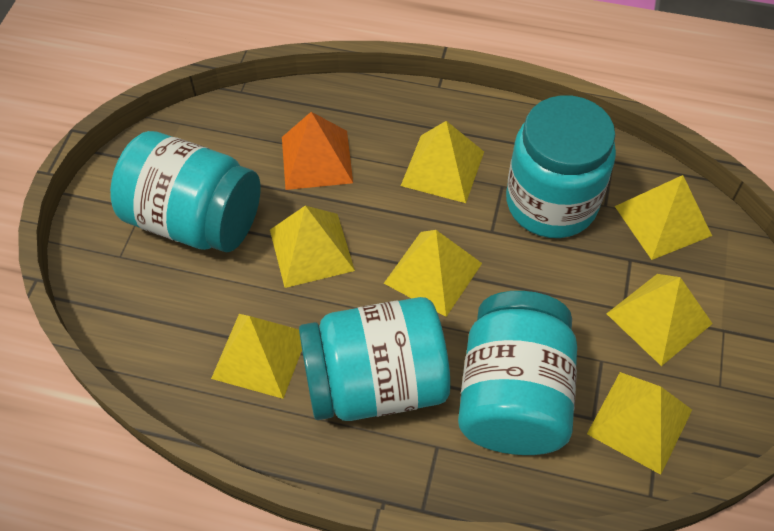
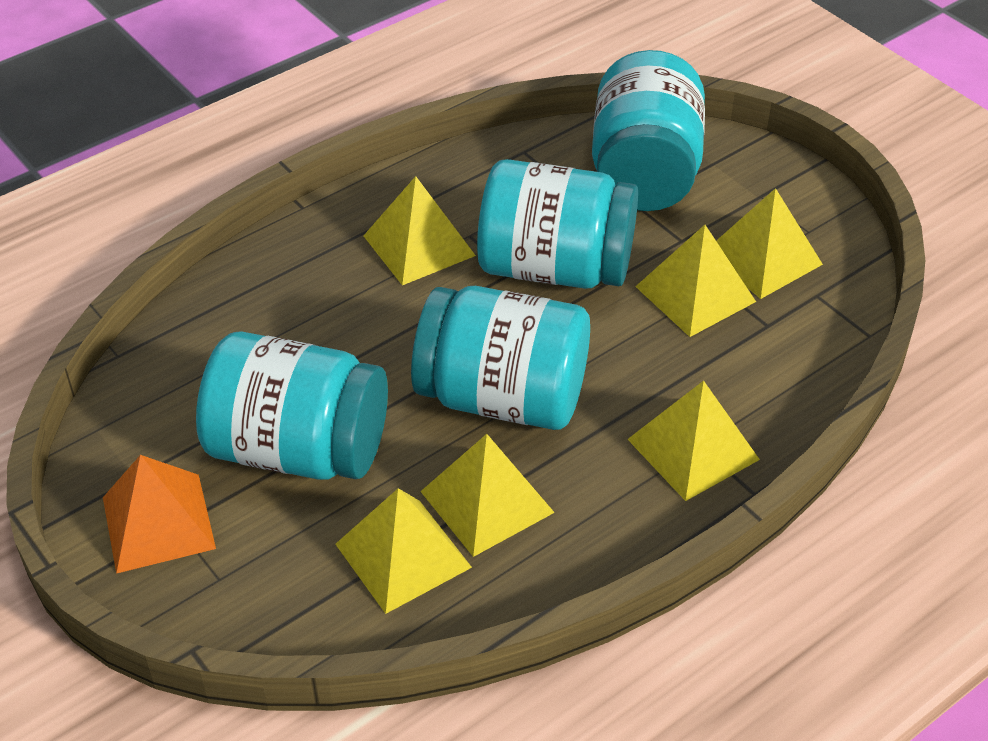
yellow pyramid: [211,314,302,399] [270,206,355,288] [384,230,482,317] [401,121,484,203] [587,372,692,475] [606,274,713,366] [615,175,712,260] = 7 -> [335,488,472,614] [364,176,476,285] [420,434,555,557] [627,381,760,501] [635,225,756,337] [716,188,823,299] = 6

